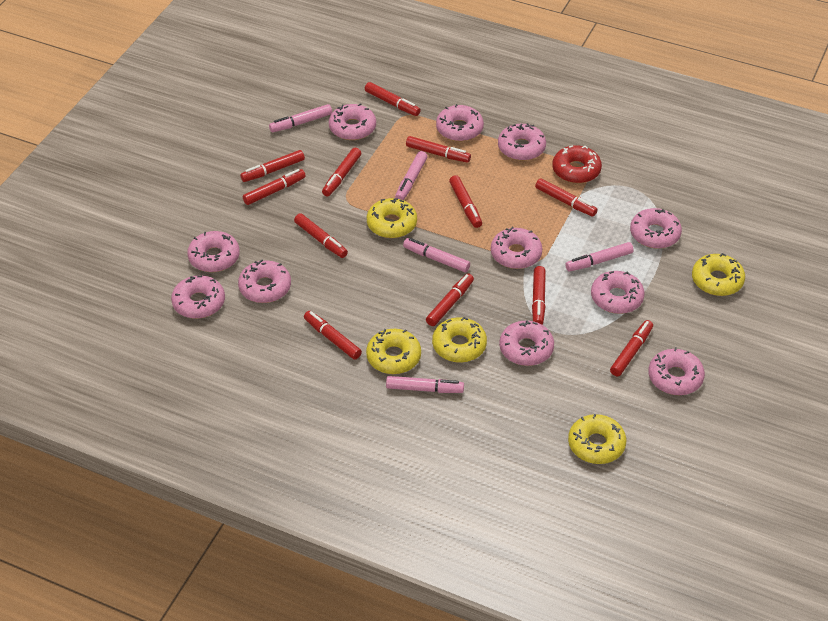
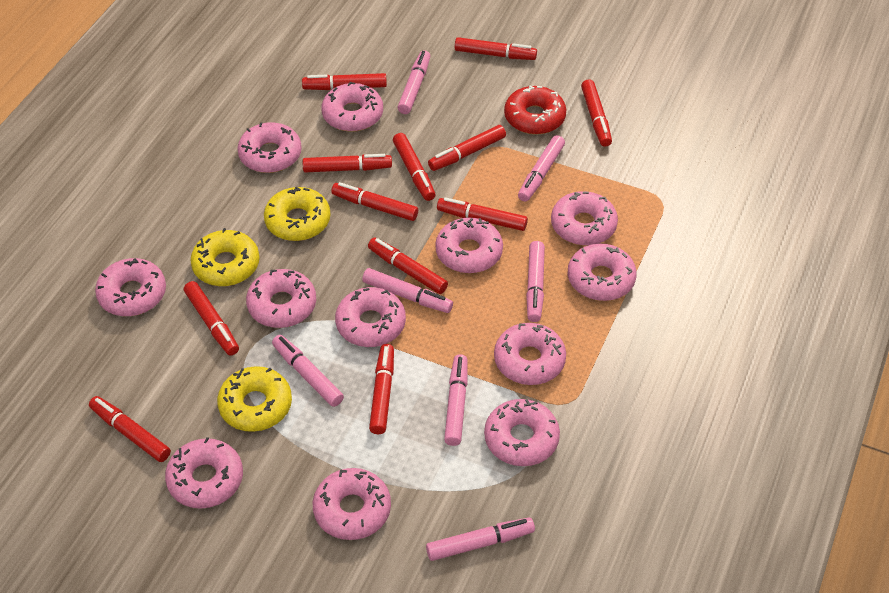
pink donut: [171,275,225,319] [187,231,240,272] [238,260,291,303] [329,103,376,140] [436,104,484,141] [491,227,543,269] [498,123,546,161] [499,321,554,366] [591,271,644,314] [630,208,682,249] [648,347,705,395] = 11 -> [95,258,166,316] [165,437,243,509] [237,122,302,173] [246,269,316,328] [313,468,391,540] [321,82,383,132] [335,287,406,347] [435,218,503,273] [484,399,560,466] [494,323,566,385] [551,191,618,246] [568,243,637,301] = 12
pink marker: [269,104,332,132] [386,376,464,393] [395,151,428,200] [403,238,470,272] [565,242,634,272] = 5 -> [272,335,344,407] [362,268,453,313] [398,50,430,114] [426,518,535,561] [444,354,468,446] [518,135,565,202] [526,241,545,322] = 7
yellow donut: [366,329,421,374] [367,198,417,238] [432,317,487,363] [568,414,626,464] [692,253,745,296] = 5 -> [190,228,260,286] [217,366,292,432] [264,187,331,241] = 3

